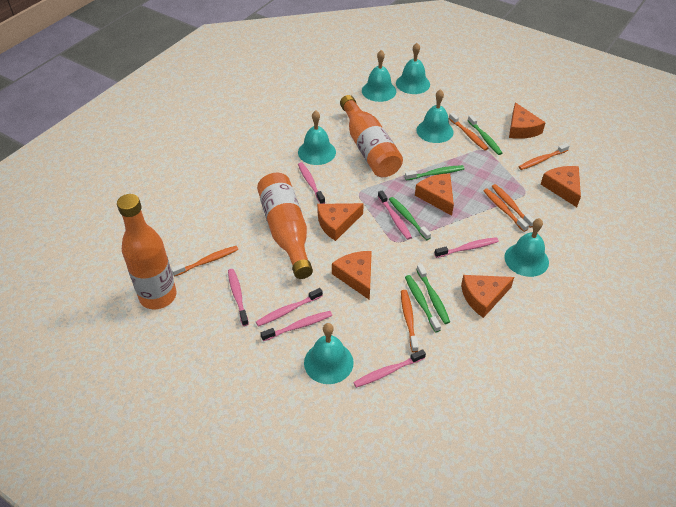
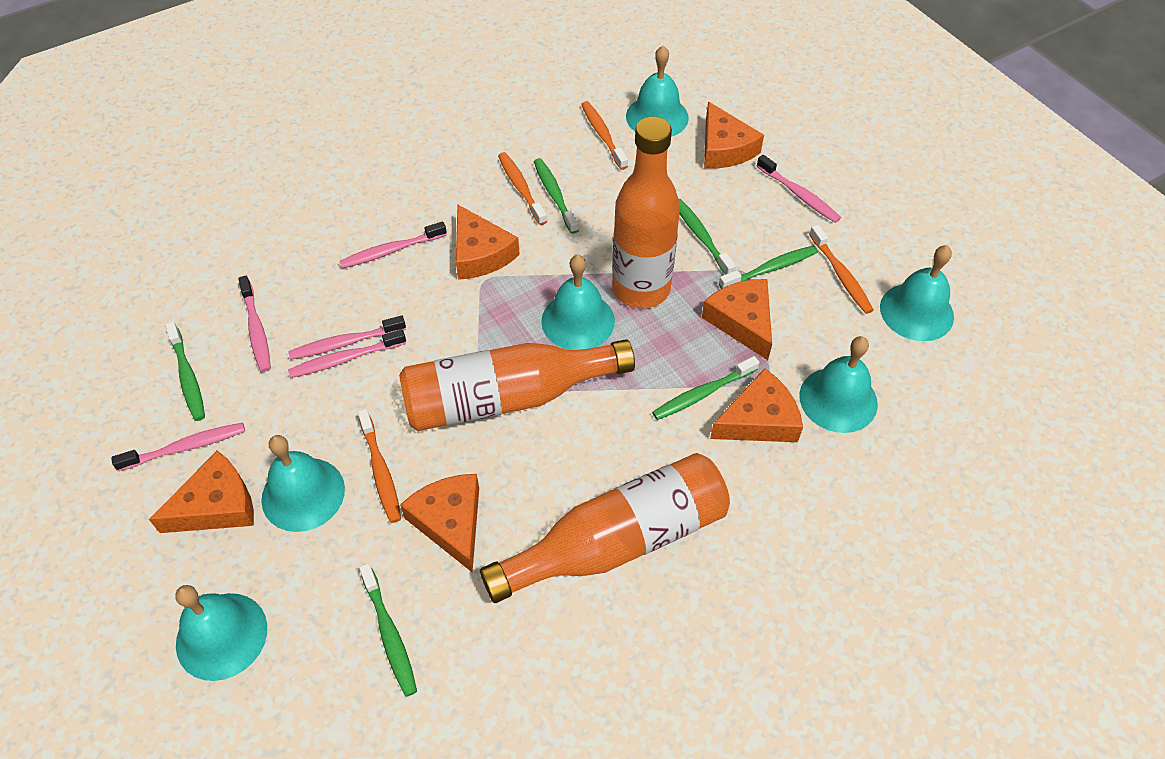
green toothbrush: [389,197,431,240] [405,165,464,181] [405,275,441,333] [416,264,450,324] [468,115,502,155] = 5 -> [165,322,205,421] [359,563,417,697] [534,158,579,234] [652,356,759,420] [679,199,736,275] [719,245,818,289] = 6
orange toothbrush: [171,246,238,277] [401,290,419,352] [449,112,488,151] [484,189,529,232] [491,184,534,228] [519,143,570,170] = 6 -> [358,409,401,523] [498,152,547,225] [581,101,628,170] [809,224,874,314] = 4
pink toothbrush: [228,269,249,326] [256,288,323,327] [260,311,332,341] [298,162,325,204] [353,350,426,388] [378,190,412,240] [434,237,499,258] = 7 -> [111,423,245,471] [238,276,271,372] [288,315,406,360] [288,329,406,378] [340,221,447,268] [757,155,841,223] = 6

